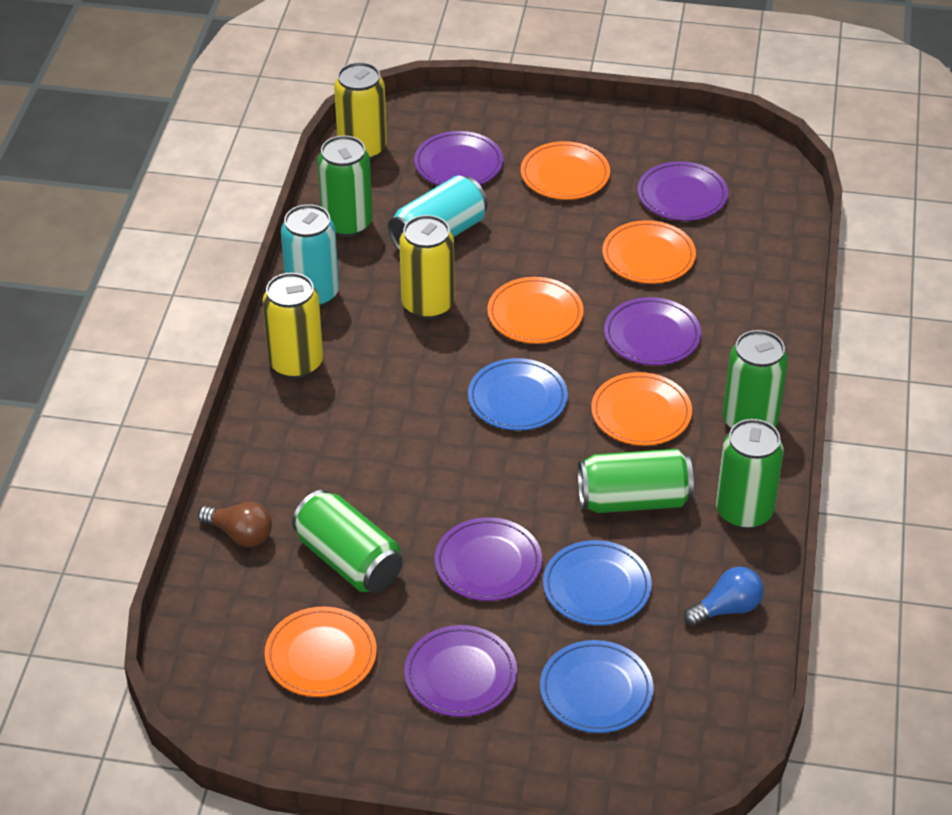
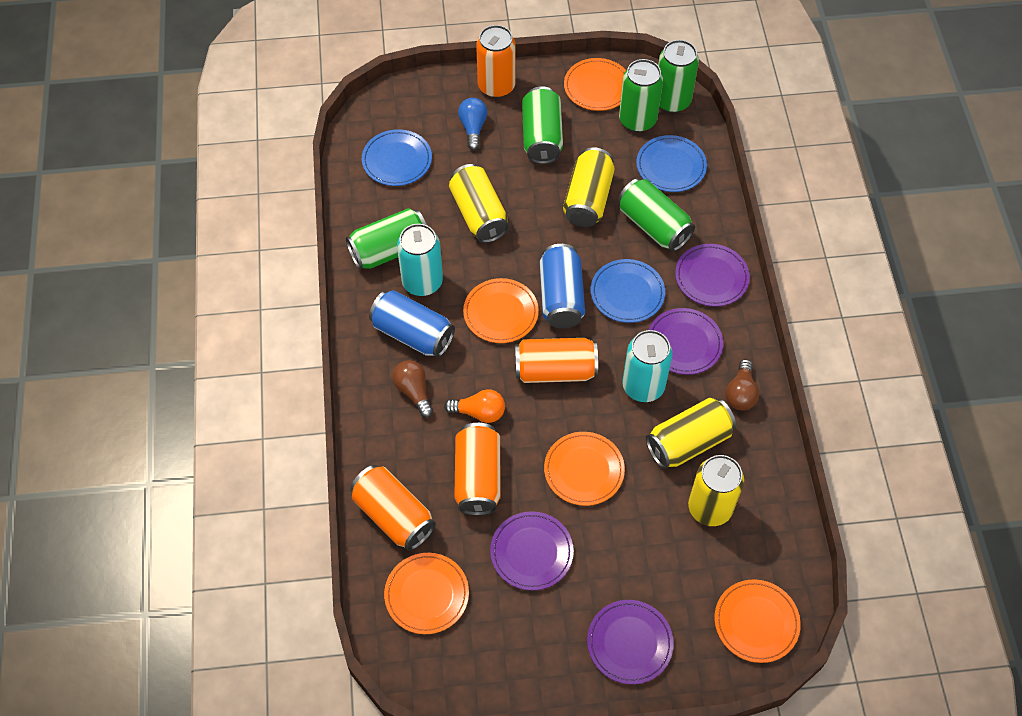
blue can: none = 0 -> [369,290,455,358] [540,244,585,328] = 2
brown light bulb: [198,502,272,547] = 1 -> [392,360,433,418] [725,359,759,411] = 2
orange can: none = 0 -> [350,465,436,551] [454,423,500,516] [476,25,516,98] [515,338,598,383] = 4
orange light bulb: none = 0 -> [444,389,505,423] = 1
purple plate: [404,625,517,717] [414,131,503,186] [435,517,542,601] [604,297,701,365] [637,161,728,221] = 5 -> [490,511,574,591] [587,600,674,685] [648,308,723,375] [675,244,750,307] = 4
yellow can: [263,273,323,379] [334,62,387,160] [399,215,455,319] = 3 -> [449,164,509,243] [563,147,615,227] [646,398,736,469] [688,455,744,526] = 4

